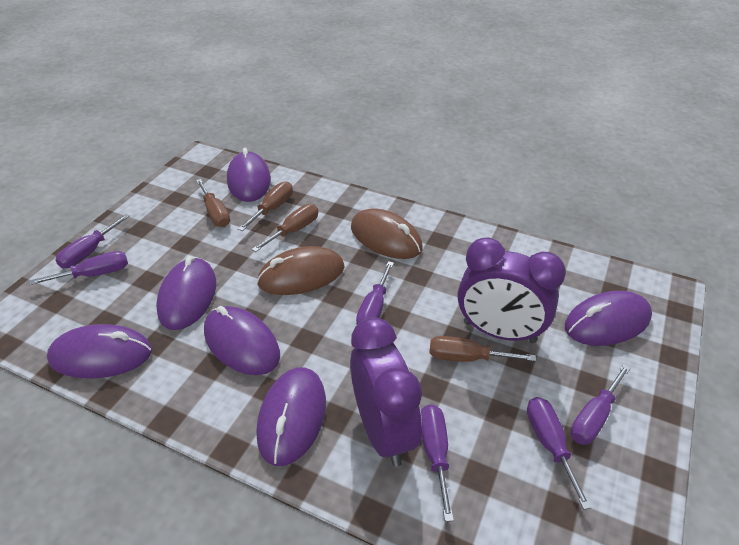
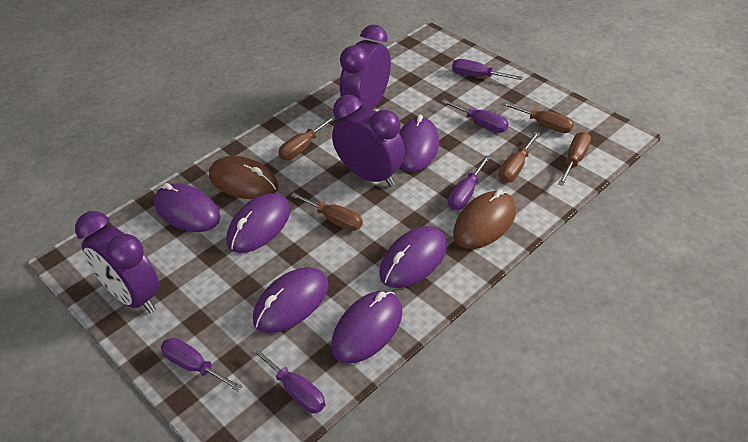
brown screwdriver: [196,179,230,227] [238,182,293,231] [251,204,318,252] [429,336,536,362] = 4 -> [278,116,335,160] [290,192,363,231] [499,131,540,183] [502,102,574,133] [558,132,591,186] = 5
purple clock: [350,317,422,467] [458,237,566,343] = 2 -> [75,211,160,313] [332,95,405,187] [340,25,391,109] = 3
purple screwdriver: [29,251,128,285] [55,214,130,268] [356,261,394,325] [421,404,454,522] [527,397,592,510] [570,364,631,445] = 6 -> [161,338,242,391] [251,346,325,413] [442,99,509,133] [448,155,490,210] [452,59,522,80] = 5

